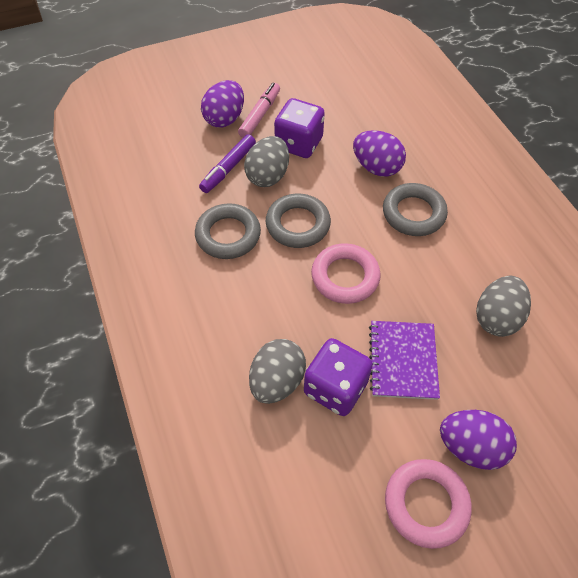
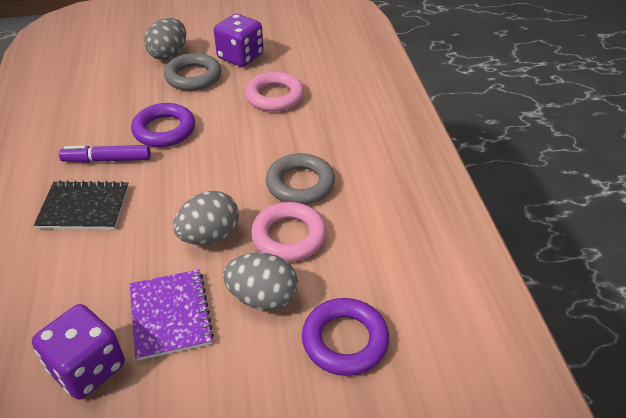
black notebook: none = 0 -> [34,181,129,230] = 1
grey ring: [195,203,261,259] [266,194,331,248] [383,183,448,236] = 3 -> [164,53,222,91] [266,153,335,205] = 2
pink marker: [238,83,280,138] = 1 -> none = 0
purple egg: [201,80,244,127] [353,130,406,176] [440,410,517,470] = 3 -> none = 0
purple ring: none = 0 -> [131,103,195,147] [302,298,389,376] = 2

